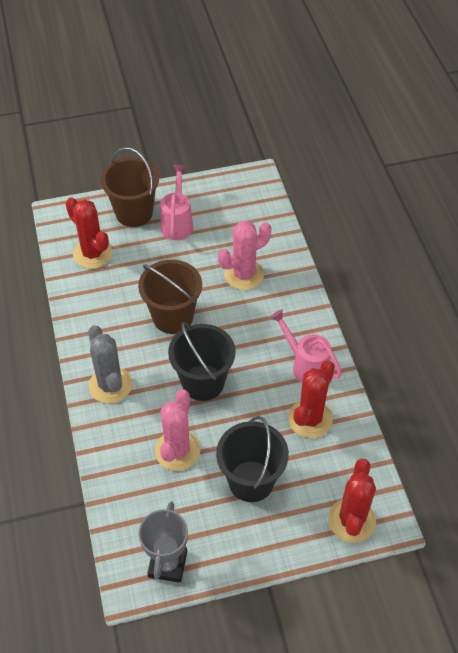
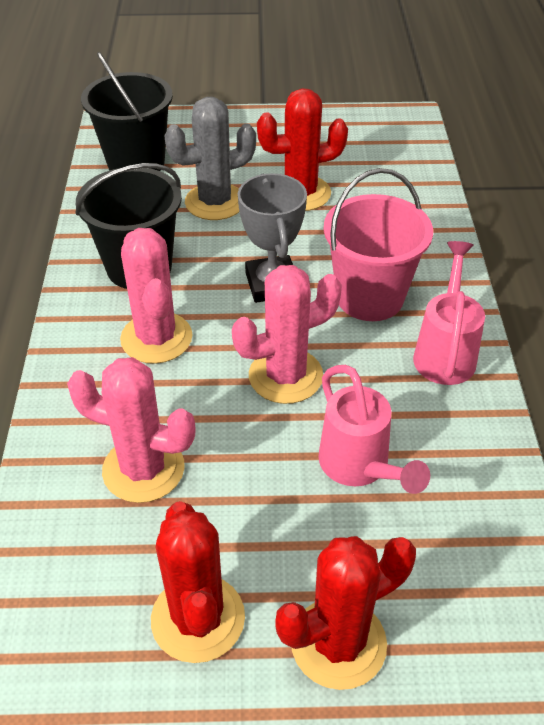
brown bucket: [101,147,159,227] [138,260,202,334] = 2 -> none = 0
pink bucket: none = 0 -> [324,168,433,321] = 1
pink cactus: [155,389,201,471] [218,221,272,290] = 2 -> [67,357,196,503] [120,228,193,364] [232,265,342,404] = 3

